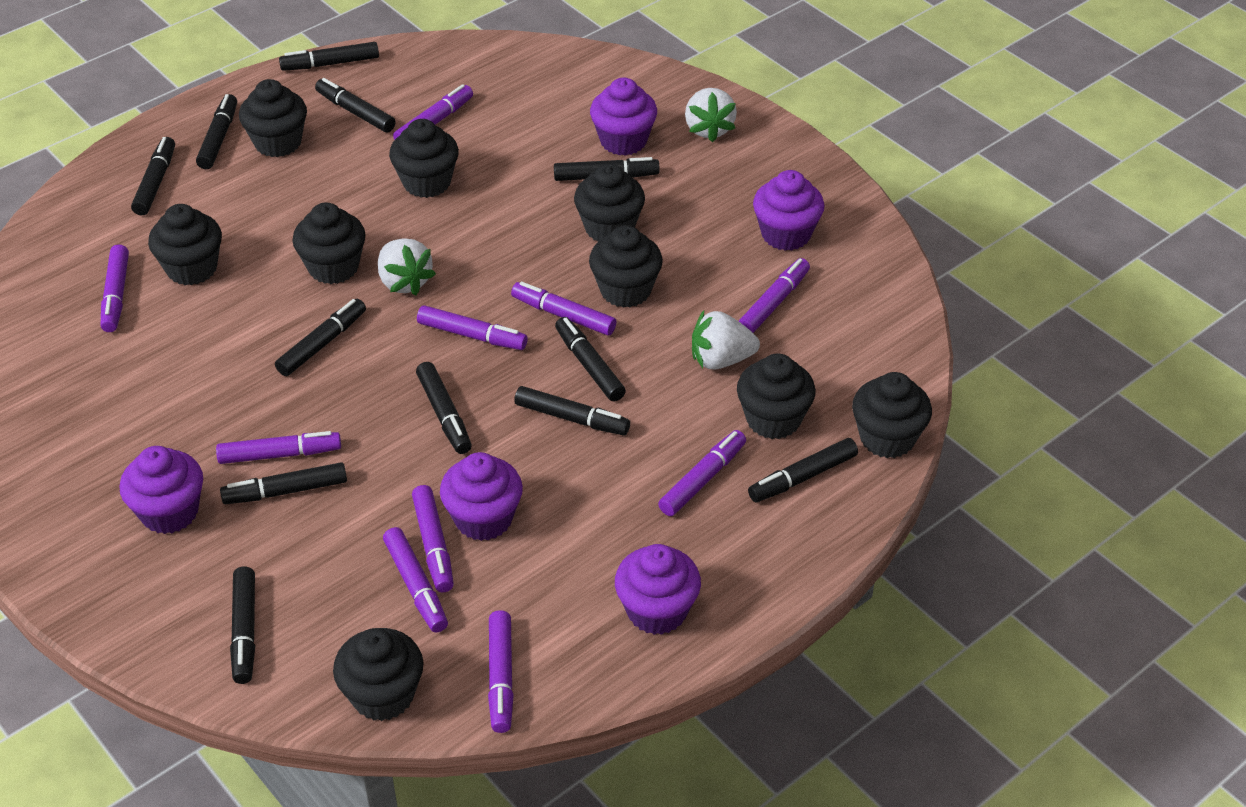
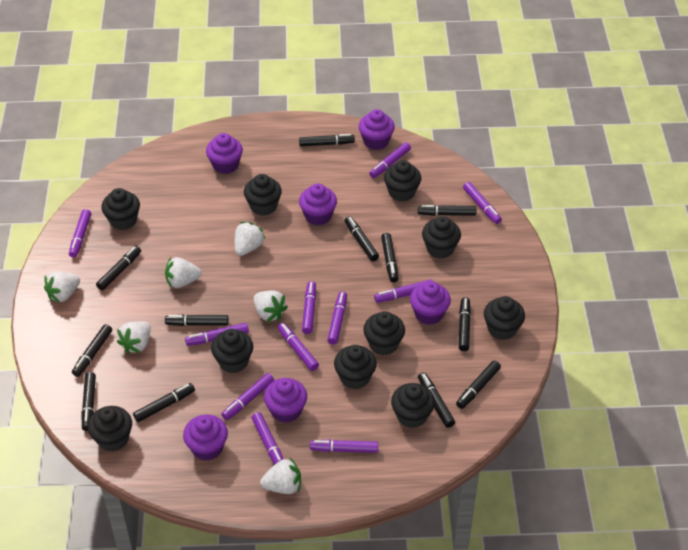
black cupcake: [148,204,222,285] [239,79,307,157] [292,202,366,284] [333,628,424,721] [389,119,459,198] [574,164,645,242] [589,225,663,308] [737,353,816,439] [852,372,932,458] = 9 -> [88,406,132,452] [101,188,140,230] [211,329,253,373] [244,174,282,216] [334,345,377,389] [363,311,405,355] [384,160,421,202] [391,383,435,428] [422,216,461,259] [484,296,525,340] = 10
purple cupcake: [120,446,203,534] [440,452,523,541] [590,78,657,156] [615,544,701,635] [753,170,824,251] = 5 -> [183,415,228,461] [206,133,243,174] [264,378,307,423] [299,183,337,225] [359,109,395,150] [410,281,451,325] = 6
purple marker: [101,245,129,332] [216,431,341,464] [383,527,448,632] [393,84,473,140] [412,485,454,592] [417,305,528,350] [488,610,514,733] [511,282,617,336] [658,430,746,516] [739,258,810,333] = 10 -> [69,209,91,258] [185,323,249,346] [221,373,274,420] [252,412,283,465] [277,323,319,371] [302,281,316,334] [310,440,378,453] [327,291,347,344] [369,142,411,178] [374,279,433,303] [463,182,502,224] = 11
white strawberry: [378,238,436,296] [685,88,737,142] [692,310,760,369] = 3 -> [44,272,80,303] [117,321,151,354] [165,257,202,288] [235,222,266,256] [254,290,288,322] [260,458,301,494] = 6

